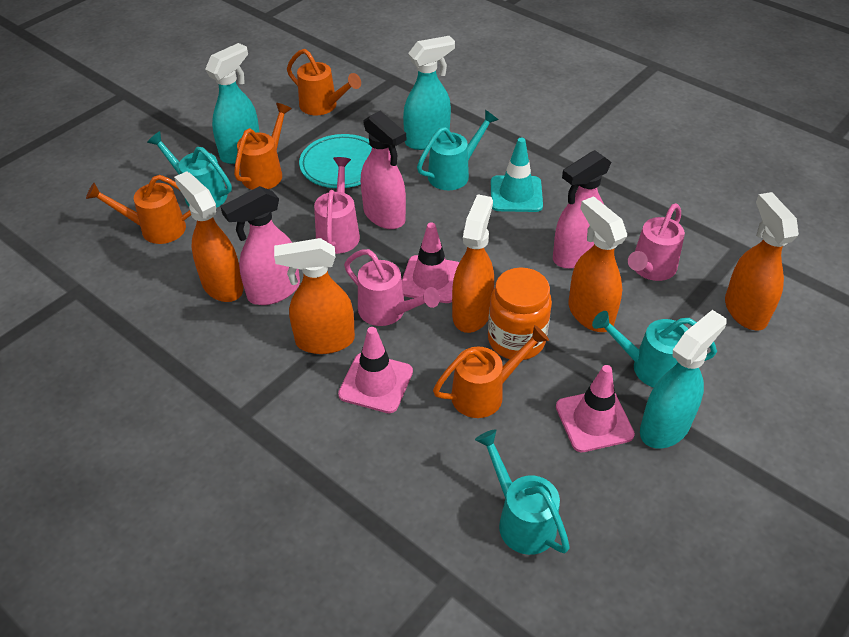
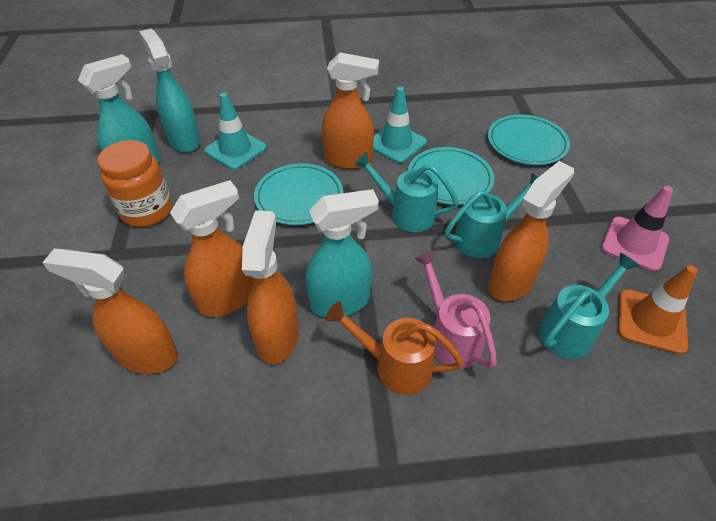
orange traffic cone: none = 0 -> [618,265,698,355] = 1
orange watering can: [86,175,191,244] [234,103,292,190] [287,49,361,115] [433,325,549,418] = 4 -> [325,301,463,395] = 1
pink spray bottle: [221,186,300,305] [361,111,406,229] [553,150,611,269] = 3 -> none = 0
pink traffic cone: [338,327,413,413] [402,222,460,303] [556,365,635,452] = 3 -> [601,186,673,272] = 1
pink watering can: [314,157,360,254] [344,249,440,326] [628,203,685,281] = 3 -> [414,251,497,369] = 1
turquoise plate: [299,134,372,188] = 1 -> [254,163,343,225] [408,147,494,205] [488,115,570,165] = 3
turquoise traffic cone: [491,138,543,212] = 1 -> [204,93,267,170] [373,87,427,163] = 2
turquoise watering can: [147,131,232,208] [417,110,498,190] [475,429,570,555] [592,311,717,388] = 4 -> [354,152,459,232] [445,173,538,258] [539,253,640,359] = 3

